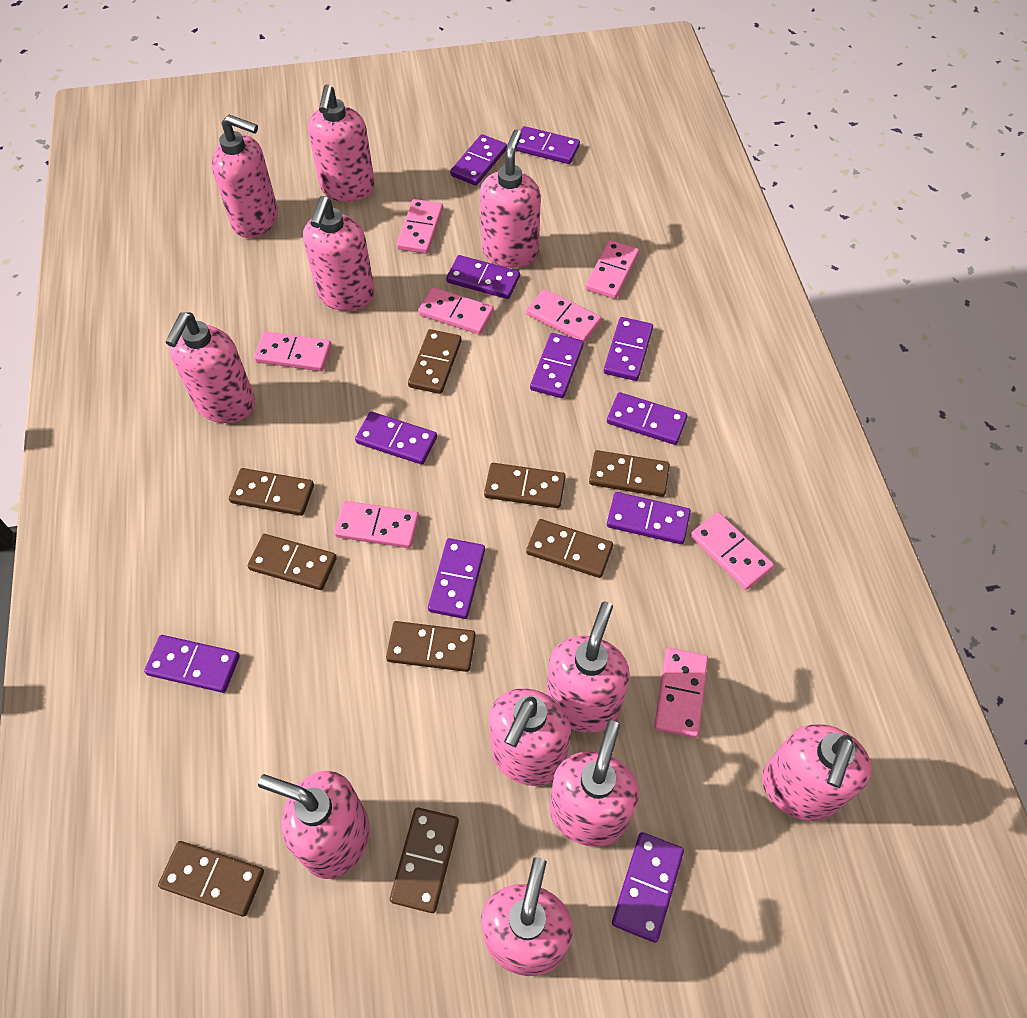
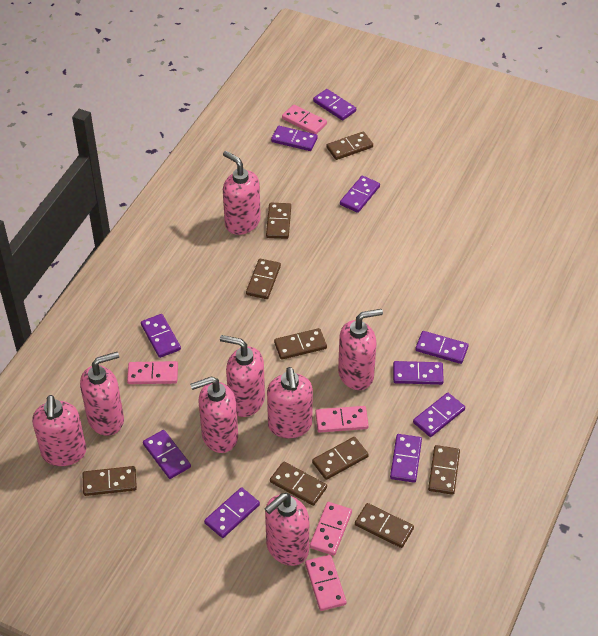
pink domino: [254,331,332,371] [334,501,419,548] [396,199,443,254] [418,287,494,335] [526,289,602,343] [585,240,639,299] [654,648,708,738] [690,512,774,590] = 8 -> [127,361,178,384] [282,105,327,134] [305,555,347,611] [310,502,352,556] [315,406,369,433] = 5
pink soap dispenser: [166,312,255,423] [211,115,278,238] [258,771,370,879] [303,196,375,311] [308,84,375,202] [480,129,541,268] [481,857,573,976] [489,688,571,786] [546,601,630,733] [549,720,639,847] [762,724,872,821] = 11 -> [32,395,86,466] [80,352,124,436] [190,376,238,453] [220,335,265,417] [223,151,261,235] [265,493,309,566] [267,367,313,438] [338,309,383,390] = 8
purple domino: [144,635,240,693] [355,412,437,465] [428,538,485,619] [446,255,520,299] [450,134,507,186] [516,126,580,164] [530,333,584,398] [604,317,653,381] [607,392,687,445] [607,492,691,544] [612,832,684,943] = 11 -> [141,314,181,358] [143,430,191,479] [204,487,260,538] [271,126,318,151] [313,89,356,121] [340,176,380,213] [390,434,422,483] [393,361,444,385] [413,393,465,437] [415,331,469,364] = 10

